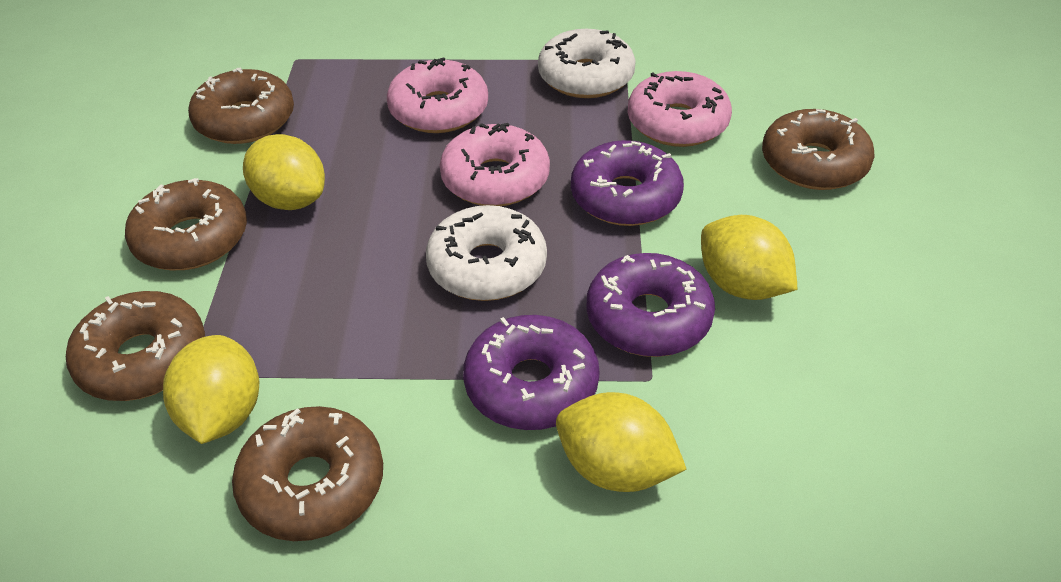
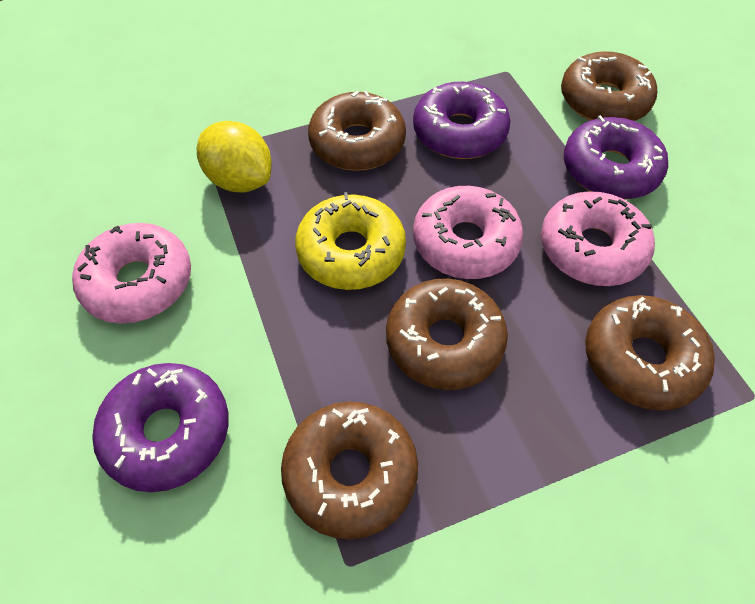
white donut: [426,205,547,301] [538,29,636,98] = 2 -> none = 0
yellow donut: none = 0 -> [295,192,406,290] = 1
yellow lemon: [163,335,259,444] [243,134,325,210] [556,392,687,492] [701,215,798,300] = 4 -> [197,121,272,192] = 1

